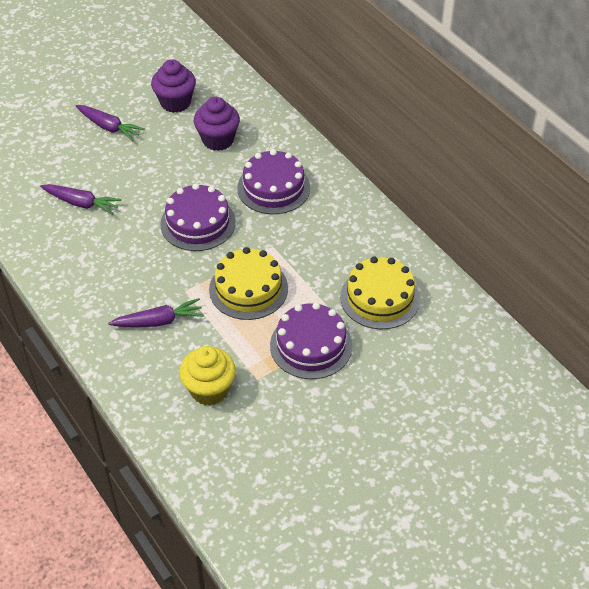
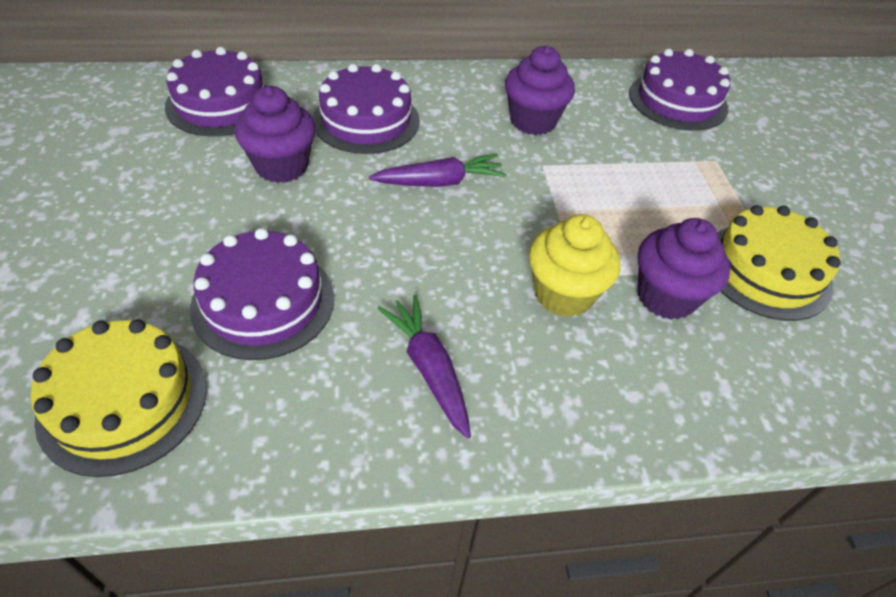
purple cake: [160,183,236,251] [237,149,310,214] [270,302,352,379] = 3 -> [165,47,268,137] [190,228,334,360] [312,64,420,154] [629,49,730,131] = 4
purple carrot: [40,184,122,215] [76,105,145,141] [108,298,204,327] = 3 -> [369,154,506,187] [377,295,471,439] = 2
purple cupcake: [151,59,196,113] [194,97,240,151] = 2 -> [235,86,316,183] [505,46,575,135] [638,218,730,320] = 3

